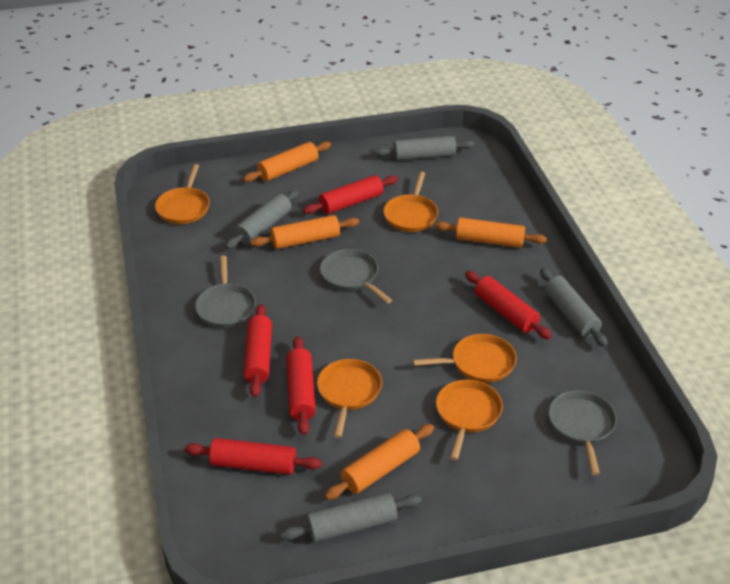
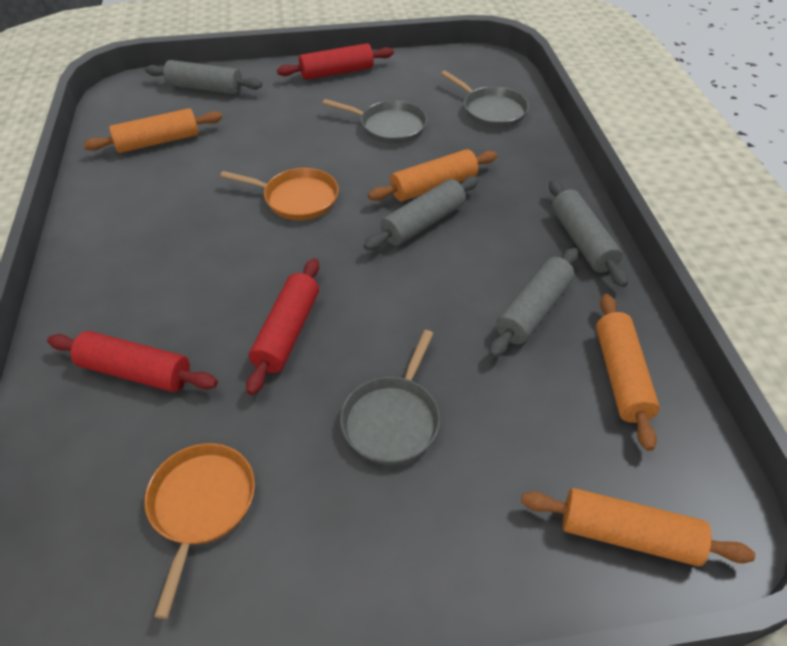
orange pan: [155,164,210,224] [317,359,382,438] [383,172,438,232] [413,334,517,383] [436,380,503,461] = 5 -> [144,443,255,619] [220,168,339,220] = 2
red rolling pin: [184,438,322,475] [244,304,272,397] [286,336,316,435] [303,175,398,214] [465,271,552,339] = 5 -> [47,331,218,392] [246,258,319,395] [277,43,394,80] = 3

